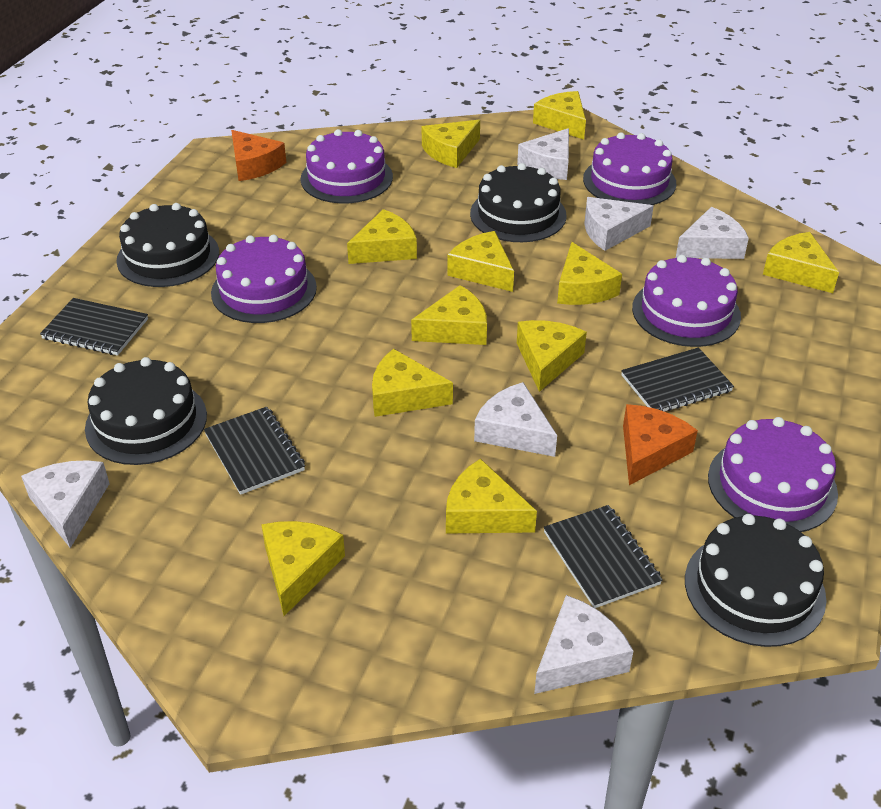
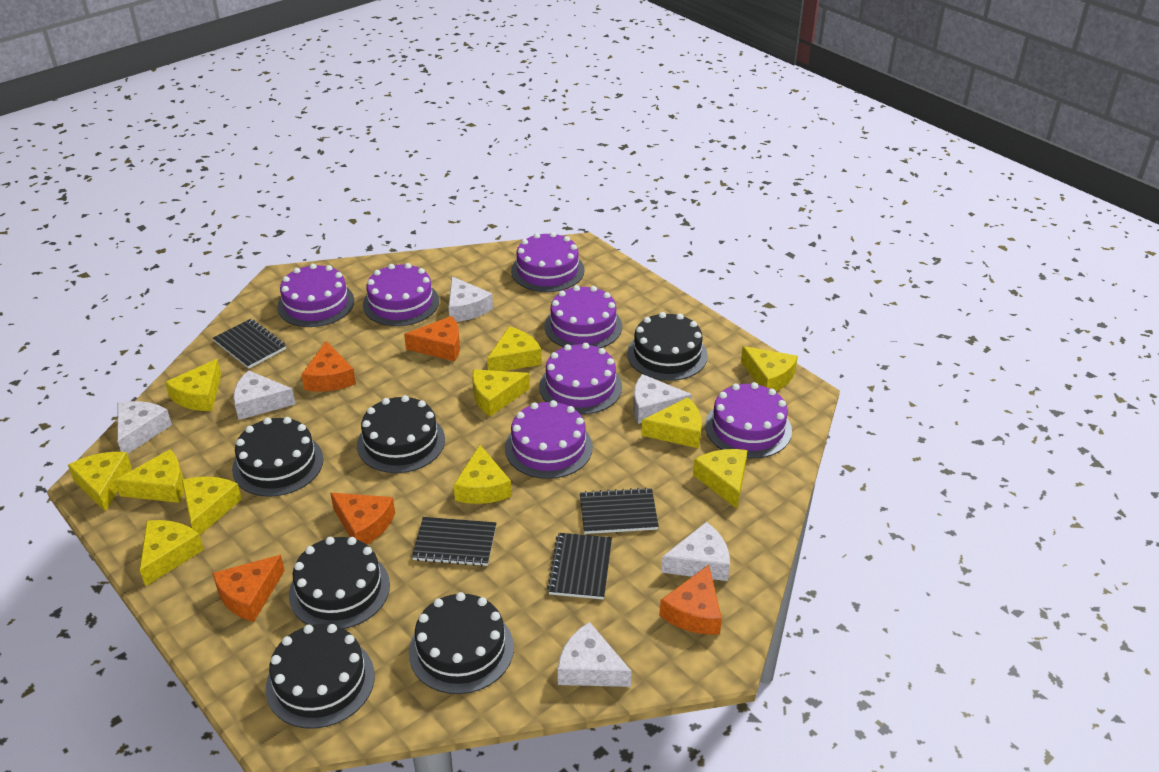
black cake: [85,357,207,465] [116,203,219,287] [470,163,567,242] [685,514,826,647] = 4 -> [232,417,323,497] [266,624,375,729] [289,537,390,629] [357,395,445,473] [409,592,514,694] [627,312,708,381] = 6
orange cheese: [231,130,286,181] [623,404,698,485] = 2 -> [212,555,285,622] [301,341,356,392] [330,493,395,545] [404,316,460,361] [659,565,722,634] = 5
purple cake: [211,235,317,323] [300,129,393,203] [583,132,676,205] [632,255,741,347] [708,417,838,532] = 5 -> [277,264,354,327] [363,263,439,326] [505,400,593,479] [511,232,584,292] [539,343,622,415] [545,285,622,348] [705,382,792,458] = 7

